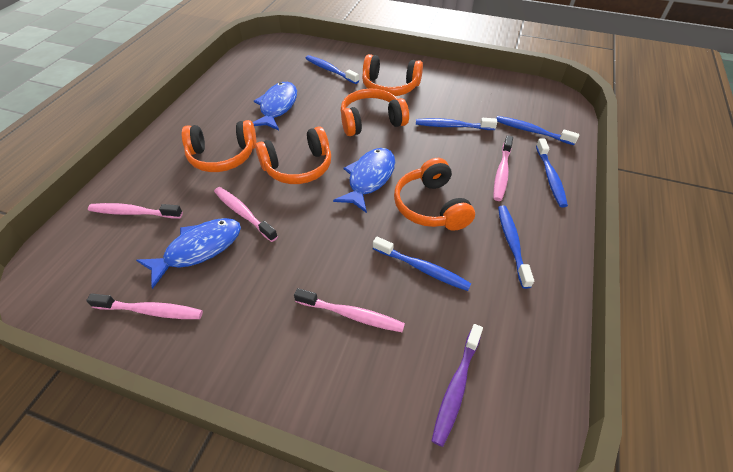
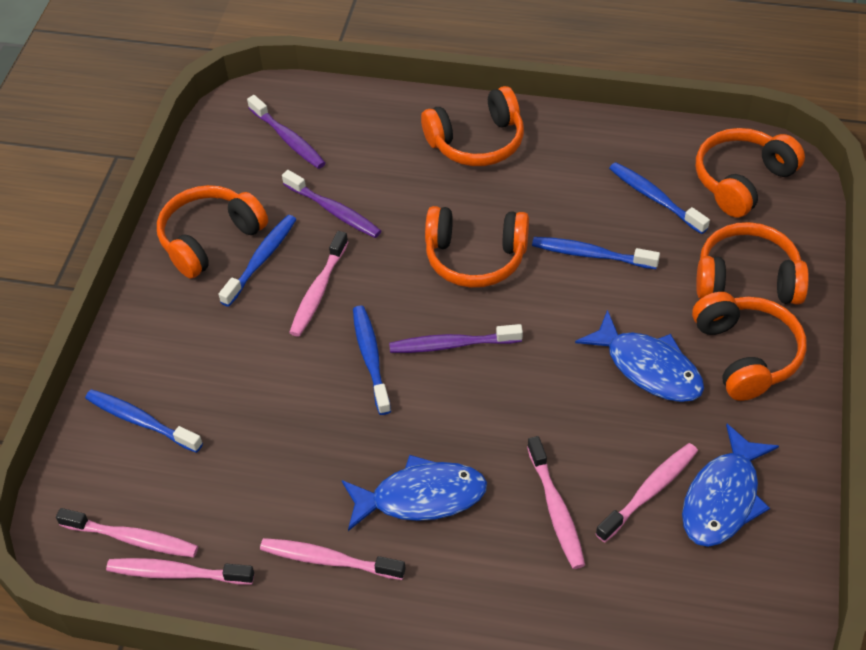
blue toothbrush: [305,55,359,84] [373,237,471,291] [416,118,497,130] [496,116,579,145] [498,205,534,289] [536,139,568,207] = 6 -> [85,389,203,453] [219,215,297,307] [353,306,391,415] [532,237,660,269] [609,162,710,234] = 5
orange headphones: [182,120,256,172] [255,127,331,184] [341,89,409,136] [362,54,423,96] [394,158,475,231] = 5 -> [157,185,268,279] [421,86,524,166] [425,206,529,288] [692,292,807,401] [696,128,805,217] [696,222,809,304] = 6
pink toothbrush: [86,293,203,319] [88,203,183,218] [214,187,278,242] [294,288,405,332] [494,135,513,201] = 5 -> [56,508,198,557] [106,558,254,584] [260,538,406,580] [289,231,348,337] [527,436,585,569] [596,443,698,542] = 6
purple toothbrush: [432,324,483,447] = 1 -> [247,95,326,169] [282,170,381,238] [389,324,523,353] = 3

